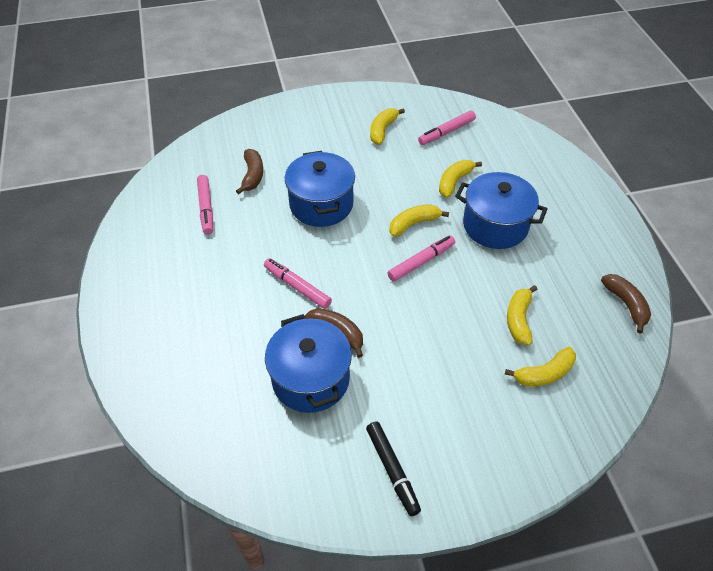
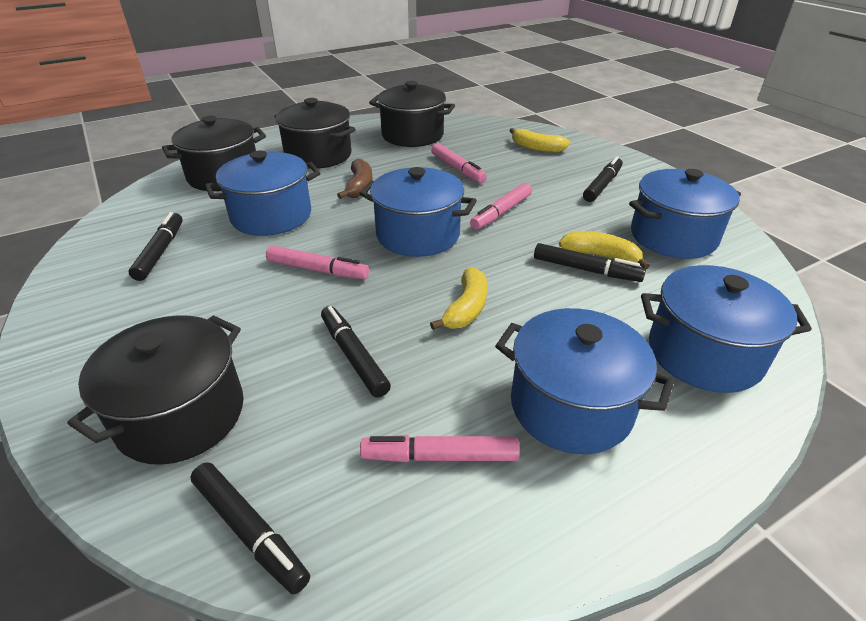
black marker: [366,422,421,516] = 1 -> [129,212,183,281] [191,462,310,594] [321,306,391,398] [534,243,646,282] [583,156,623,202] = 5
black pot: none = 0 -> [67,315,244,465] [162,115,266,191] [275,98,355,169] [369,81,455,147] = 4
blue pot: [265,314,352,413] [285,151,355,227] [455,172,547,249] = 3 -> [205,150,320,236] [359,167,477,257] [495,308,674,454] [629,169,741,259] [641,265,812,393] = 5
brown banana: [236,149,263,194] [305,308,363,358] [601,274,651,334] = 3 -> [337,159,372,199] = 1
yellow banana: [370,108,405,145] [389,204,449,237] [439,160,482,198] [505,347,576,387] [507,285,537,345] = 5 -> [430,267,487,330] [509,128,570,152] [559,231,650,269] = 3

